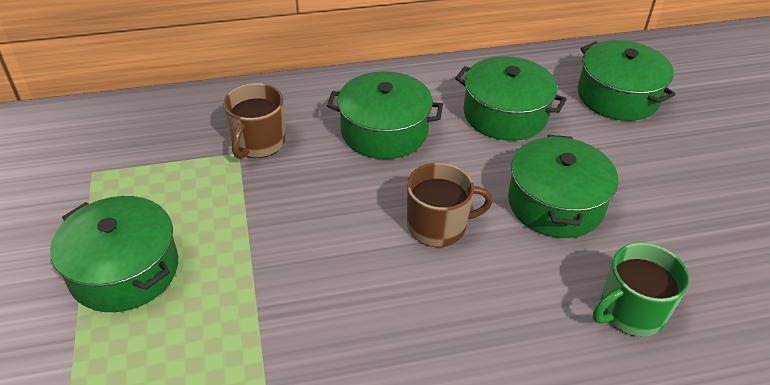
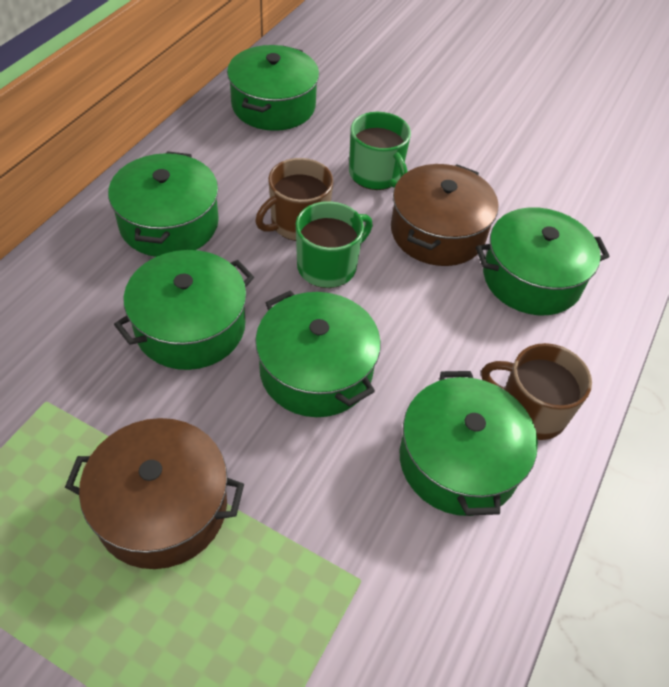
brown pot: none = 0 -> [65,418,244,569] [391,164,498,266] = 2
green mug: [593,242,689,337] = 1 -> [296,201,373,288] [349,112,411,190] = 2
green pot: [50,196,178,312] [327,71,443,159] [455,56,567,141] [508,135,618,238] [577,40,675,121] = 5 -> [108,151,219,257] [114,250,254,370] [227,45,319,131] [255,291,381,417] [400,371,538,516] [476,207,610,315] = 6

